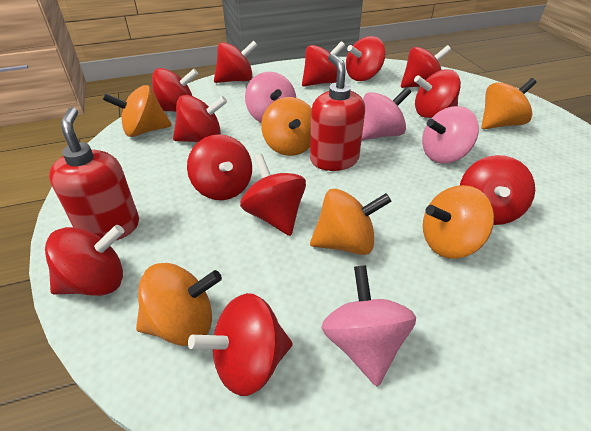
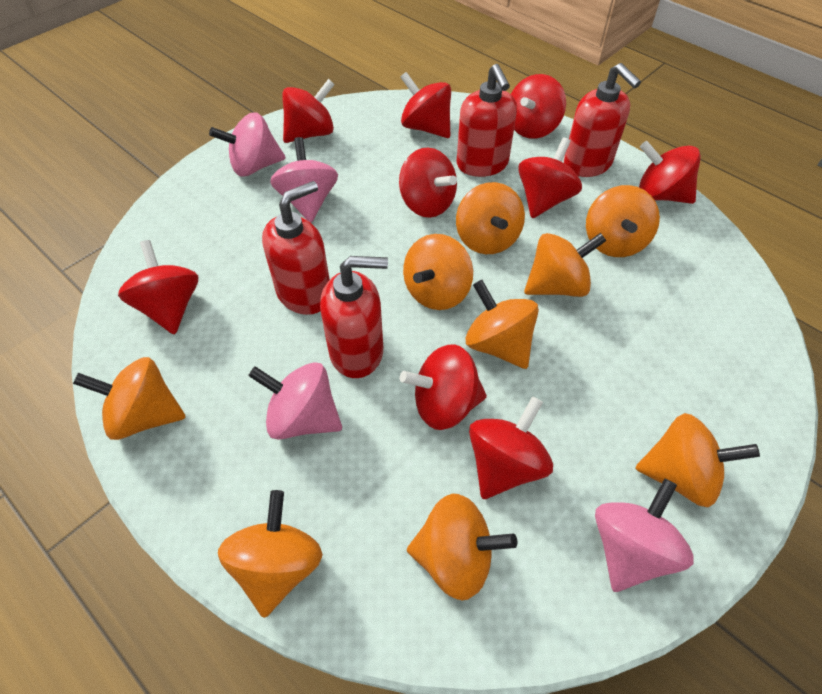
orange spinning top: [103,85,172,137] [136,263,222,346] [261,97,312,156] [310,189,392,255] [423,185,494,259] [481,78,536,129] = 6 -> [73,357,186,440] [218,490,323,618] [403,234,473,310] [407,494,517,600] [456,182,525,254] [466,280,539,369] [524,233,606,297] [586,185,660,257] [635,413,760,507] = 9
red soap dispenser: [49,107,139,240] [310,54,365,171] = 2 -> [262,181,330,315] [320,256,388,378] [456,64,517,177] [564,63,641,177] = 4
red spinning top: [45,225,124,296] [152,68,198,112] [173,95,227,142] [187,134,252,200] [188,293,293,396] [214,40,257,83] [240,154,306,236] [302,41,345,87] [346,36,386,81] [401,45,451,88] [414,69,461,118] [460,155,535,225] = 12 -> [118,240,198,335] [282,79,335,143] [399,147,457,218] [400,72,451,138] [400,344,487,430] [469,396,553,499] [511,74,566,139] [518,137,582,218] [639,141,701,204] = 9

